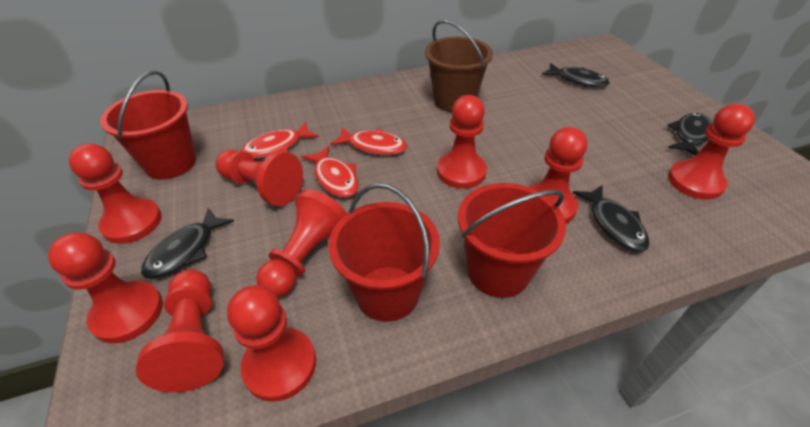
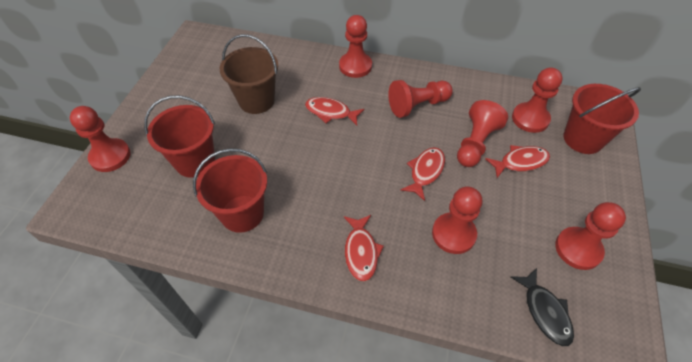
black fish: [141,208,234,279] [542,63,610,87] [573,185,649,252] [667,113,712,155] = 4 -> [511,268,574,346] = 1
red fish: [241,122,319,158] [301,146,358,198] [330,127,407,155] = 3 -> [305,97,365,126] [344,215,384,281] [401,147,445,201] [485,145,550,178] = 4
red pawn: [48,232,163,343] [69,143,162,244] [136,269,224,392] [216,150,303,206] [227,285,316,402] [256,189,347,297] [437,95,487,189] [529,127,587,224] [668,104,755,200] = 9 -> [70,106,131,172] [339,15,372,78] [388,80,453,118] [432,187,482,254] [457,100,508,167] [512,68,563,133] [555,202,626,270] = 7

